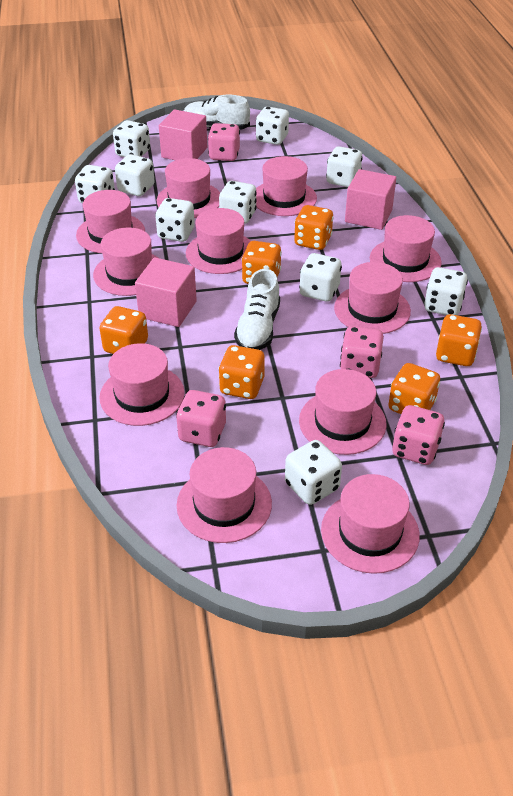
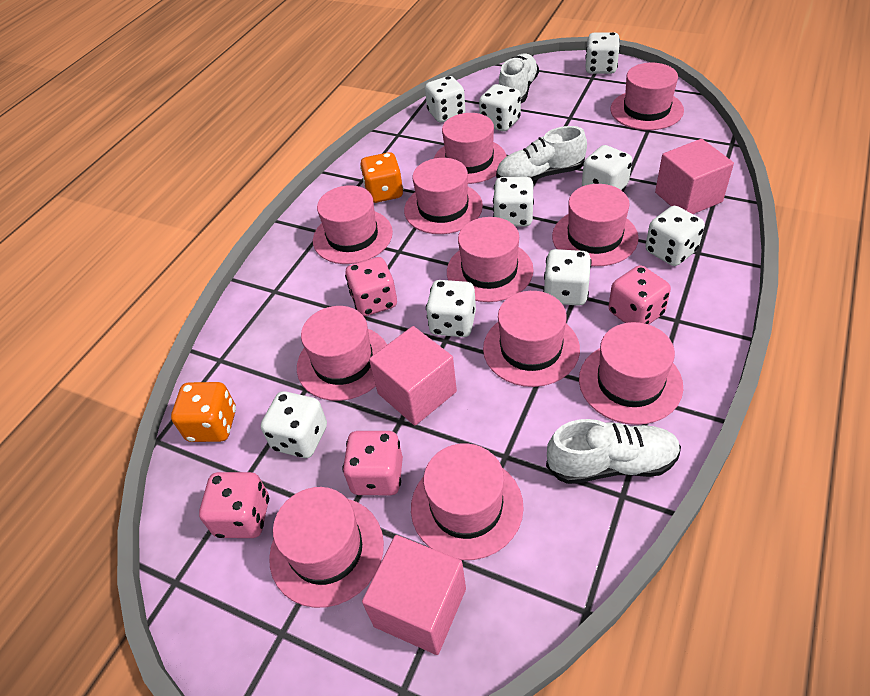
orange dice: [99,306,148,354] [218,345,265,399] [241,241,282,284] [294,205,334,250] [388,363,440,414] [436,314,482,366] = 6 -> [171,382,236,442] [360,152,404,203] = 2
white dice: [75,165,115,203] [113,120,150,157] [115,154,154,196] [155,198,195,242] [219,181,257,224] [256,107,289,145] [285,440,342,505] [299,253,342,302] [326,146,363,187] [424,267,468,315] = 10 -> [261,391,327,458] [425,76,465,123] [426,280,476,337] [479,84,521,131] [493,177,534,226] [543,249,591,306] [582,145,632,190] [585,32,620,74] [645,206,705,266] = 9
white shoe: [184,95,250,130] [234,269,280,350] = 2 -> [496,126,587,181] [499,53,539,103] [546,419,681,484] = 3

